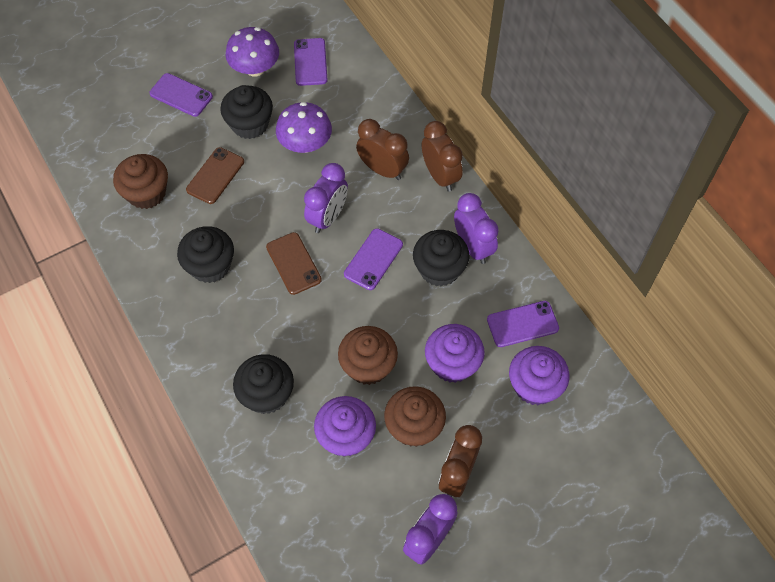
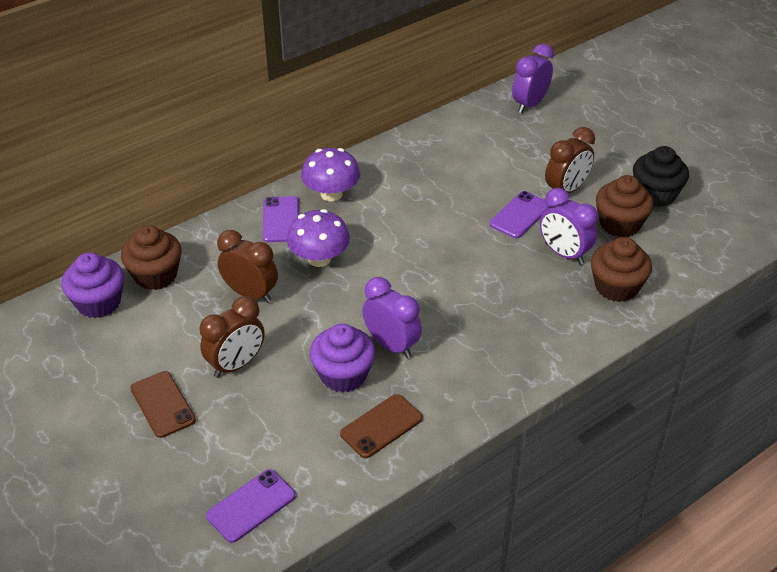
black cupcake: [177,226,234,283] [220,85,273,139] [233,354,294,414] [413,230,470,287] = 4 -> [633,146,689,207] = 1
purple cupcake: [314,396,376,457] [425,324,485,383] [509,346,570,405] = 3 -> [61,252,124,318] [310,324,375,393] = 2
purple phone: [150,73,213,117] [294,38,328,86] [344,228,403,290] [487,301,559,347] = 4 -> [206,469,296,543] [263,196,299,242] [489,191,549,238] = 3

